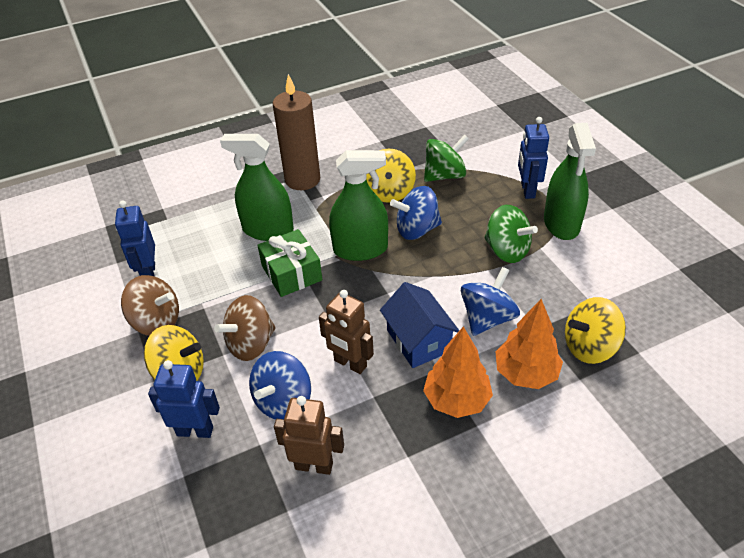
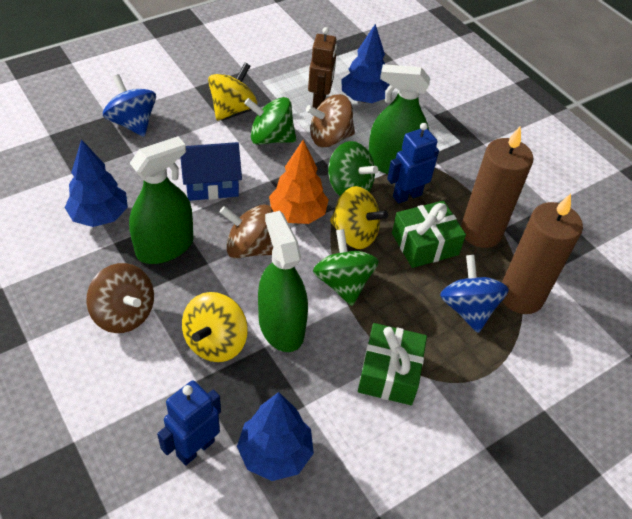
blue robot: [115,201,155,276] [148,360,220,438] [518,117,549,199] = 3 -> [157,380,221,466] [387,123,439,204] = 2
blue spinning top: [249,351,311,420] [390,186,442,240] [461,267,520,336] = 3 -> [103,74,156,137] [440,255,509,333] = 2
blue tree: none = 0 -> [65,139,128,227] [237,392,314,481] [341,24,390,103] = 3
brown candle: [273,74,320,190] = 1 -> [461,126,533,248] [502,194,583,314] = 2
brown robot: [274,396,344,475] [319,290,374,374] = 2 -> [308,27,337,109] = 1
brown spinning top: [121,275,179,336] [214,295,276,361] = 2 -> [86,263,154,333] [220,204,273,259] [306,94,355,147] = 3
green gift: [257,229,322,297] = 1 -> [358,323,427,405] [392,201,466,268] = 2
green spinning top: [424,135,469,182] [484,205,538,263] = 2 -> [244,97,297,145] [313,229,379,306] [328,141,378,196] = 3
orange tree: [423,326,493,418] [495,299,563,389] = 2 -> [269,140,329,224] = 1

